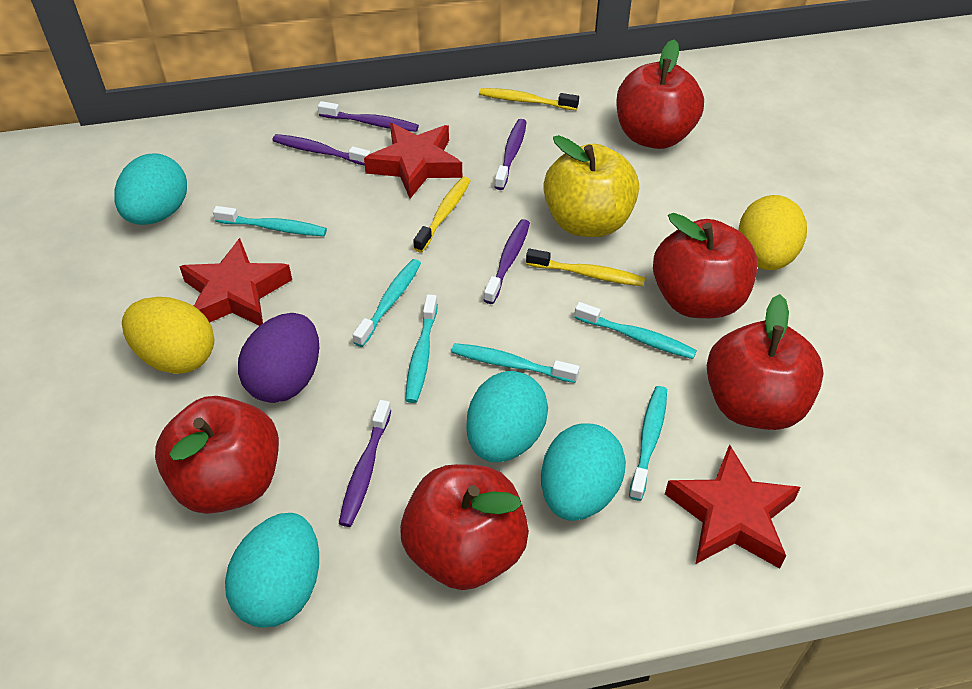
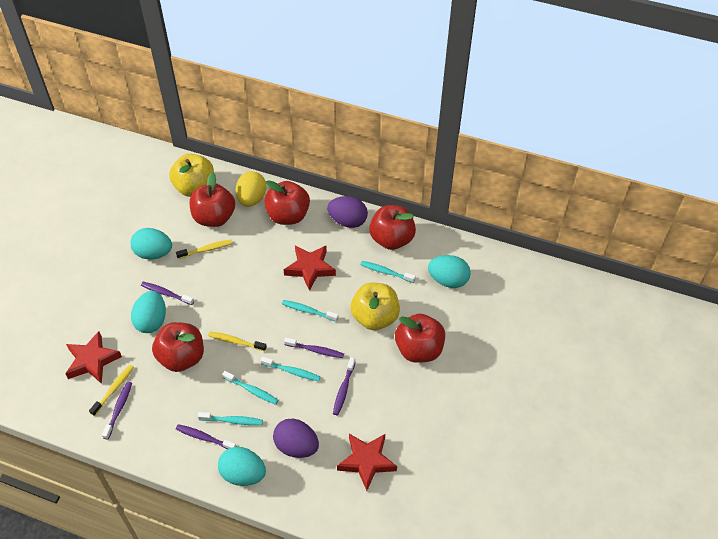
purple egg: [238,313,319,403] = 1 -> [273,419,319,458] [327,196,368,228] = 2
turquoise toothbrush: [213,206,327,236] [353,259,421,347] [405,294,438,403] [451,343,579,383] [574,302,697,359] [629,386,667,501] = 6 -> [198,412,263,425] [222,371,279,405] [261,357,320,381] [282,300,339,322] [360,261,416,283] = 5
yellow apple: [543,135,639,237] = 1 -> [169,153,214,197] [350,283,400,330] = 2
yellow egg: [122,297,214,374] [738,195,807,270] = 2 -> [235,171,266,206] = 1

